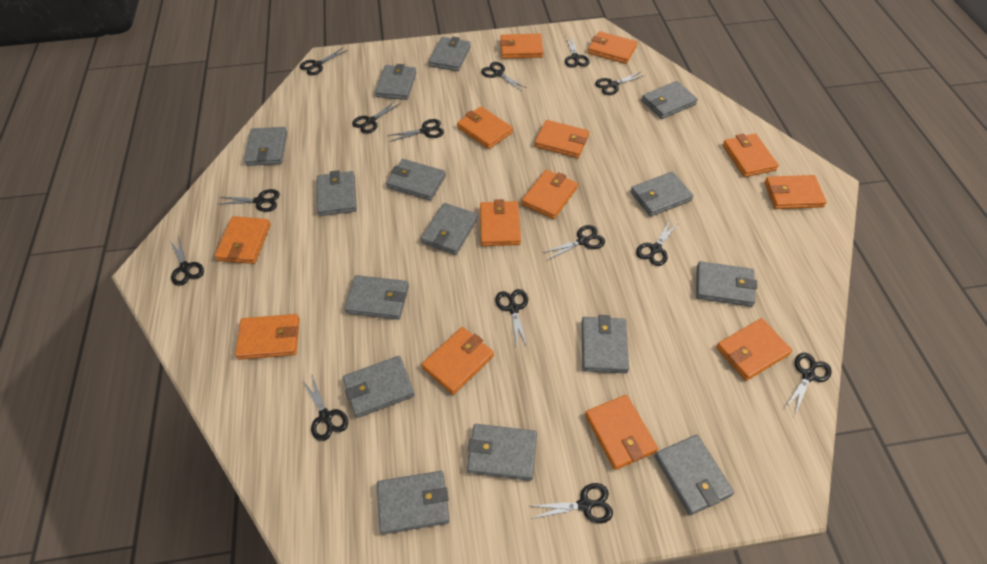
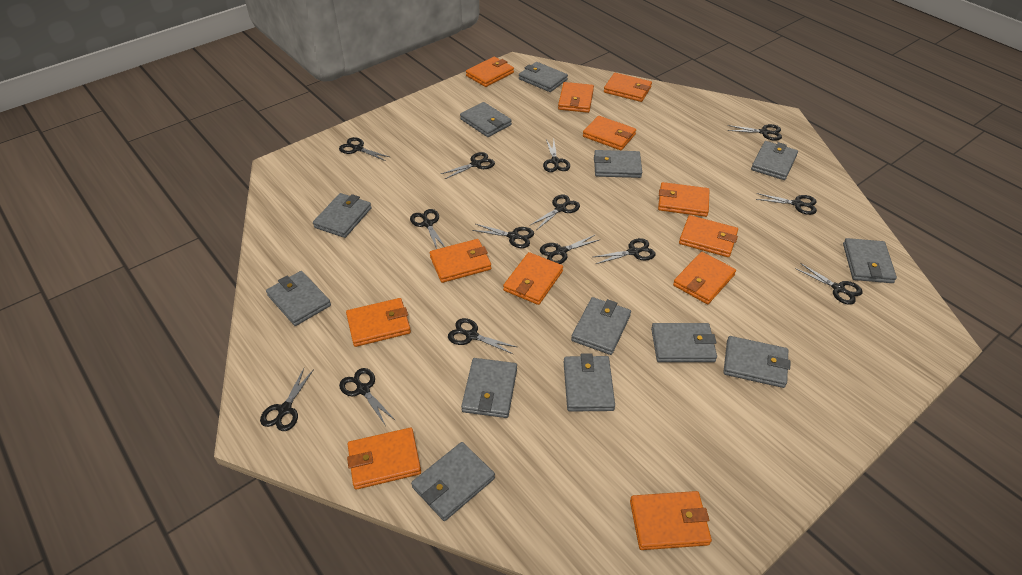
grey wallet: [244,127,287,166] [317,170,357,216] [343,356,415,418] [344,275,409,320] [375,64,417,100] [377,471,450,535] [386,159,446,201] [421,203,478,255] [429,37,471,71] [467,424,537,481] [582,315,629,373] [630,172,693,217] [642,81,698,119] [655,435,734,515] [696,261,757,307] = 15 -> [266,271,331,326] [313,193,372,238] [411,442,495,521] [460,102,512,137] [461,358,517,418] [519,62,568,92] [564,353,615,412] [571,297,631,355] [594,150,642,178] [651,323,717,362] [723,336,791,388] [751,141,798,180] [843,238,897,283] = 13
orange wallet: [215,216,271,264] [235,314,300,360] [422,327,494,395] [457,107,513,149] [480,199,521,246] [500,34,543,59] [521,170,578,219] [534,120,589,158] [585,395,658,470] [588,31,637,64] [716,318,792,381] [723,134,779,177] [764,175,827,209] = 13 -> [346,298,411,347] [347,428,421,490] [430,239,491,283] [466,57,514,87] [503,252,563,305] [558,82,594,113] [583,116,636,150] [604,73,652,102] [630,491,712,550] [658,182,709,217] [673,252,736,304] [679,215,738,257] = 12

